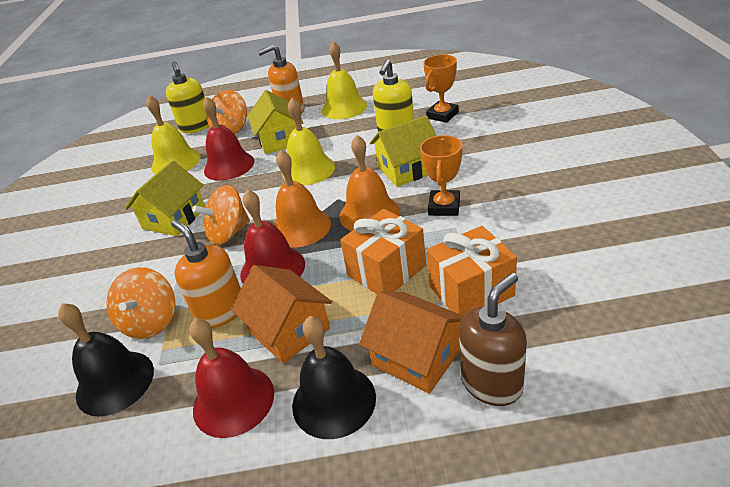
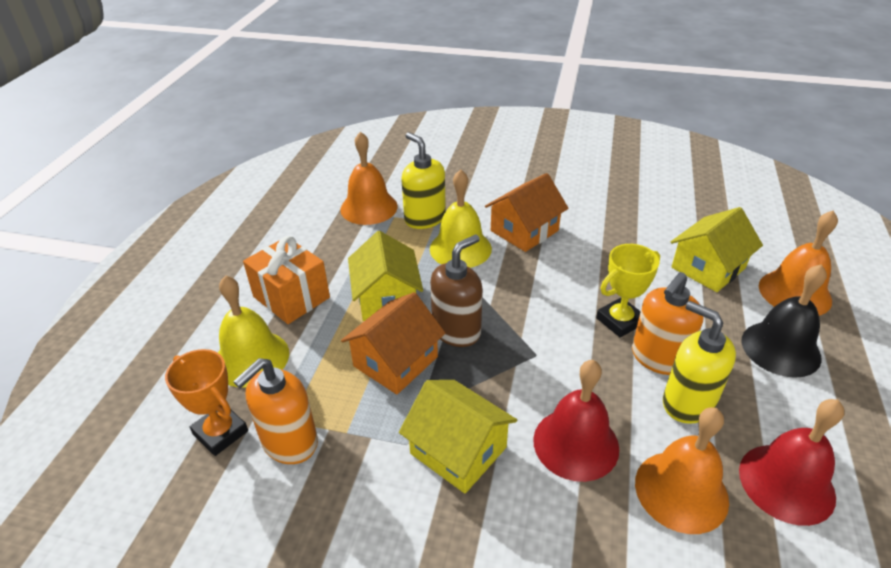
black bell: [58,303,154,416] [292,316,376,439] = 2 -> [741,264,827,378] = 1
orange bell: [274,150,331,247] [340,135,400,231] = 2 -> [340,131,398,225] [635,407,729,534] [759,210,838,316] = 3
orange gift: [340,209,426,294] [427,226,517,316] = 2 -> [243,236,330,324] = 1
orange spinning top: [107,267,175,339] [192,185,250,245] [206,90,247,134] = 3 -> none = 0
orange trophy: [420,135,462,216] [423,54,459,123] = 2 -> [165,349,248,456] = 1
red bell: [189,318,274,438] [203,97,254,181] [240,189,305,283] = 3 -> [533,360,619,482] [739,399,844,526] = 2
yellow bell: [146,95,201,174] [282,98,335,186] [322,41,367,119] = 3 -> [218,275,289,387] [430,169,492,268] = 2
yellow trophy: none = 0 -> [596,244,660,338] = 1

